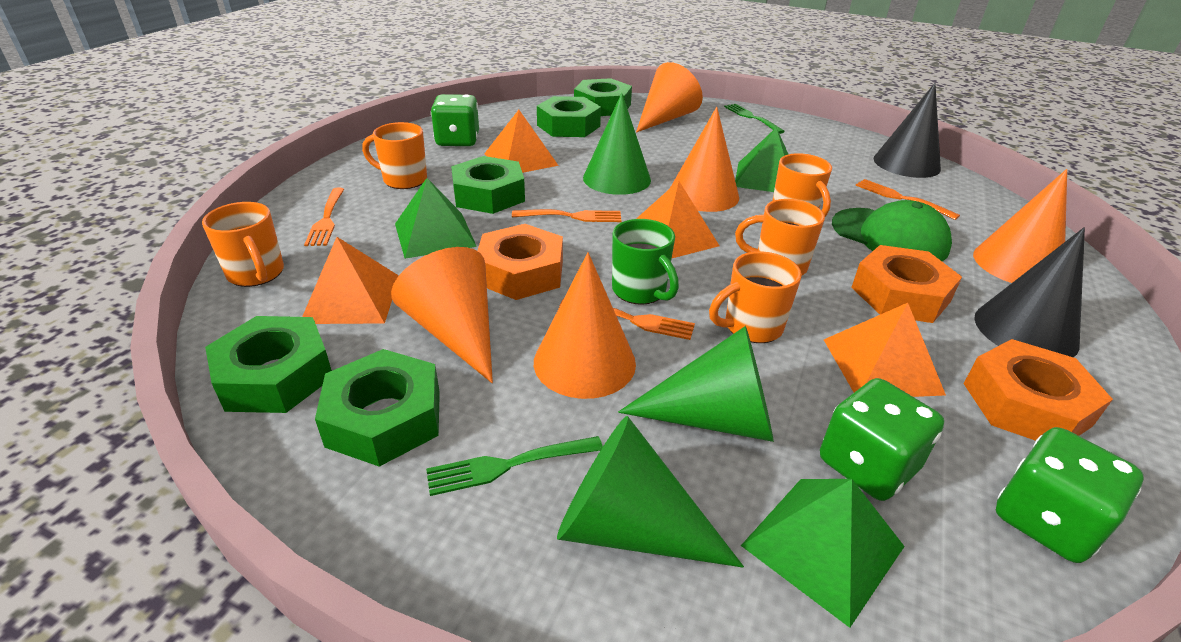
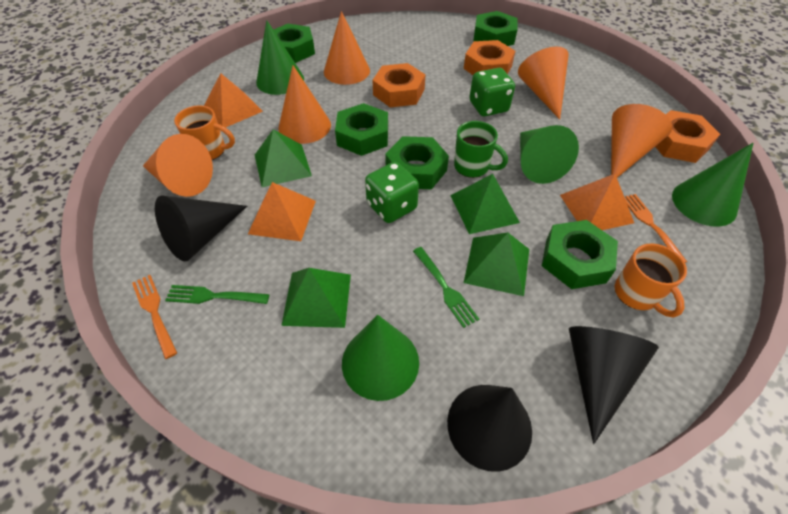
black cone: [874,83,941,178] [974,227,1085,357] = 2 -> [155,195,247,261] [447,385,532,472] [569,326,659,444] = 3
green cap: [832,200,952,262] = 1 -> none = 0
green cone: [557,416,744,567] [583,93,651,195] [618,326,774,442] = 3 -> [256,20,304,95] [342,315,419,401] [520,125,579,184] [672,143,753,227] = 4
green dice: [431,94,479,146] [820,378,944,501] [996,427,1144,563] = 3 -> [365,162,419,223] [469,68,515,116] = 2
green pyramid: [395,178,477,259] [735,127,789,192] [741,479,905,628] = 3 -> [255,129,312,187] [281,268,351,328] [450,174,520,234] [464,232,529,296] = 4
orange fork: [304,188,344,246] [512,209,622,222] [559,300,695,340] [855,179,960,220] = 4 -> [132,275,177,359] [625,194,687,263] = 2
orange mug: [202,202,284,287] [362,122,427,189] [709,251,802,343] [735,199,825,275] [772,153,832,217] = 5 -> [174,105,235,160] [615,243,687,317] = 2
orange pyramid: [302,237,399,324] [484,110,559,173] [636,181,719,258] [824,303,946,397] = 4 -> [204,73,263,127] [248,182,316,241] [560,174,634,230] = 3

